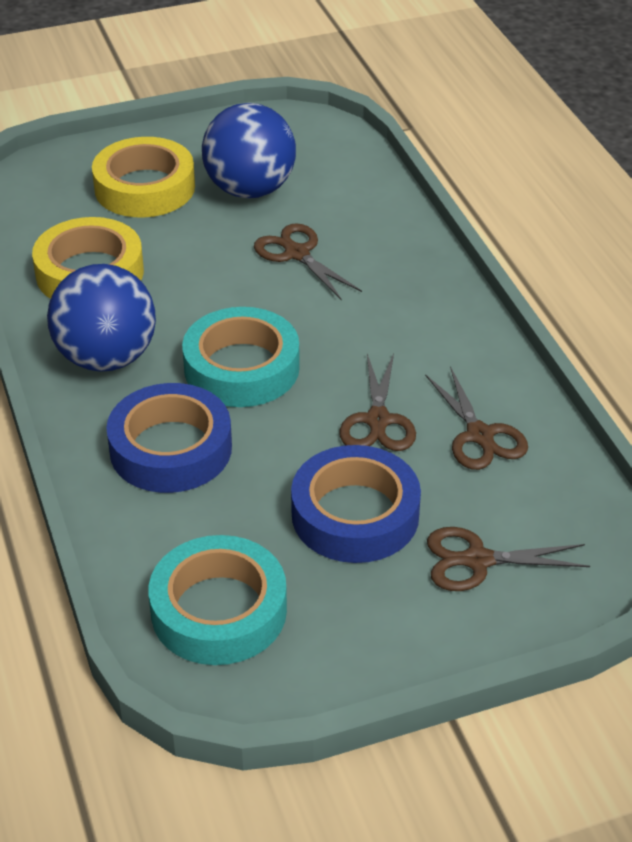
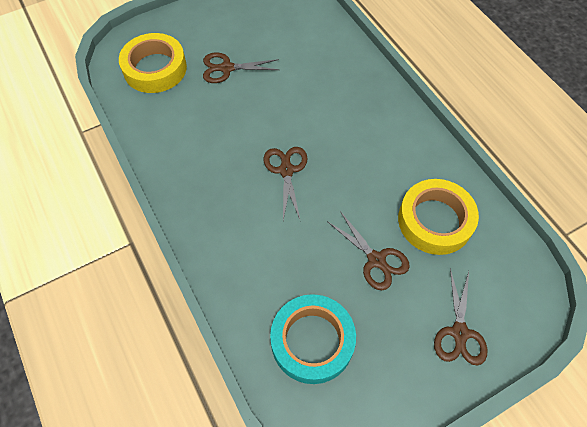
blue ball: [47,264,156,372] [202,103,296,199] = 2 -> none = 0
blue tape: [106,383,232,493] [291,445,421,563] = 2 -> none = 0
turquoise tape: [149,535,287,665] [182,307,300,407] = 2 -> [270,294,356,384] = 1

